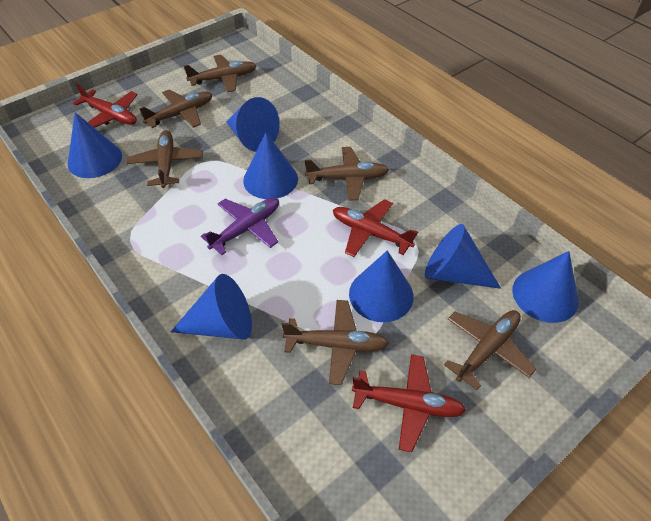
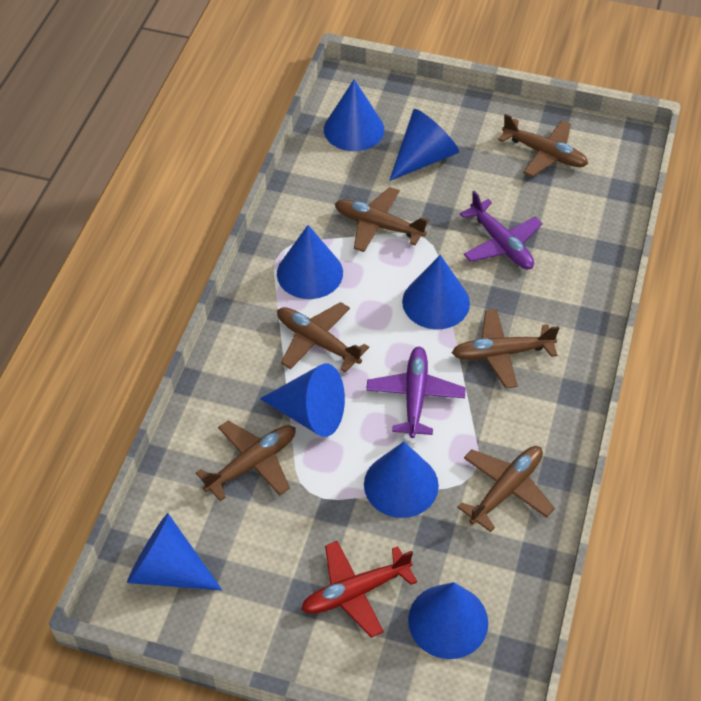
blue cone: [68,112,122,178] [171,274,252,340] [226,97,279,152] [243,132,298,199] [349,250,414,322] [425,224,501,289] [512,251,579,323] = 7 -> [127,513,222,590] [260,363,345,437] [277,225,343,299] [324,79,384,151] [364,442,439,518] [389,109,459,181] [402,255,470,329] [408,582,488,659] = 8
purple plane: [201,198,279,255] = 1 -> [366,347,466,438] [460,191,543,269] = 2
red plane: [73,83,138,128] [333,199,418,257] [352,354,467,452] = 3 -> [301,541,417,638] = 1

